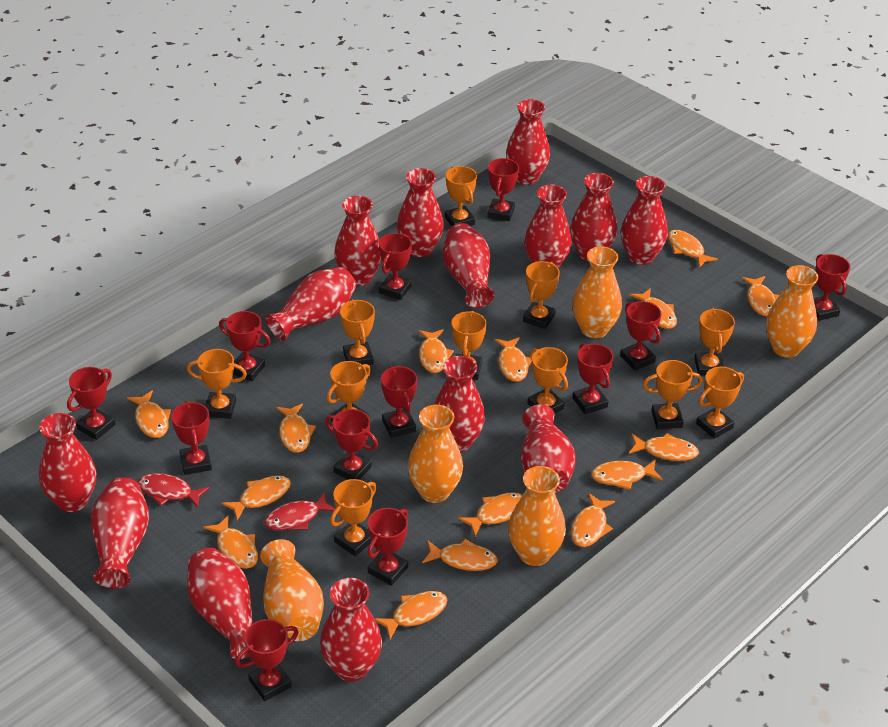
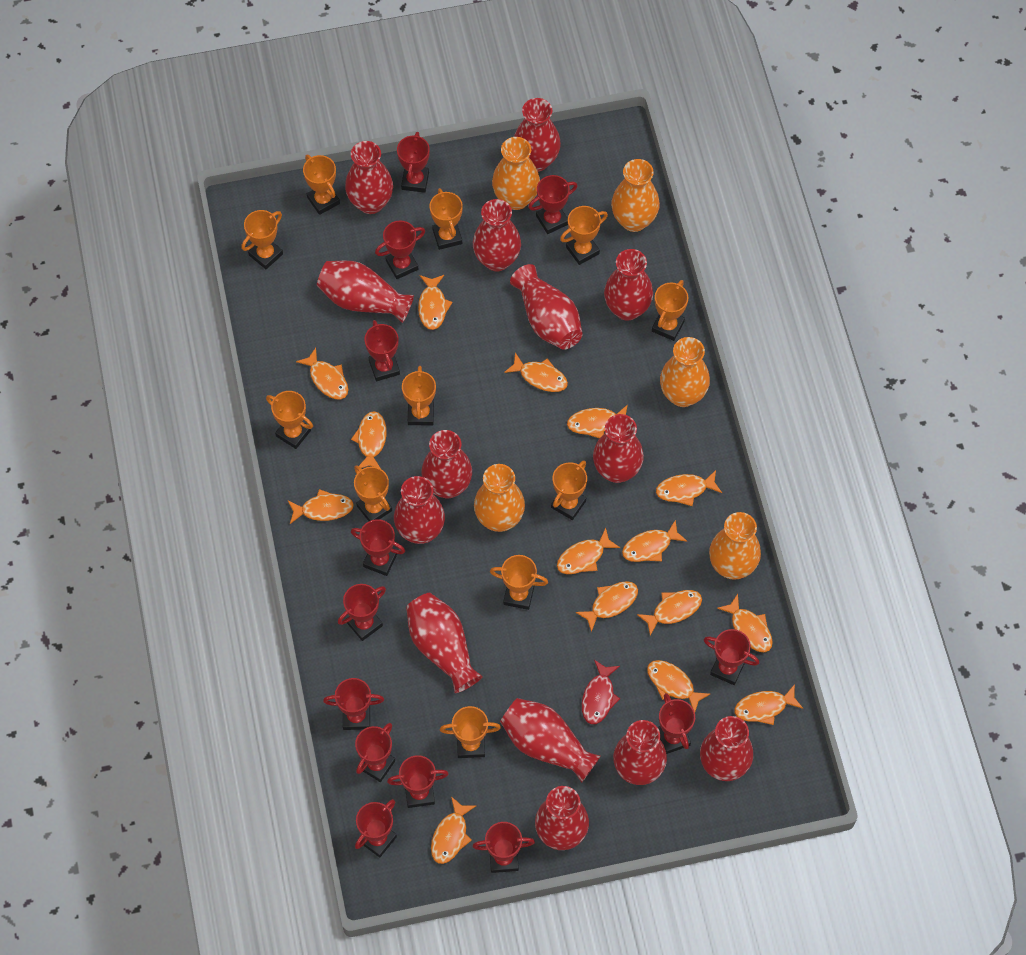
red fish: [138,473,210,508] [264,492,335,531] = 2 -> [582,660,620,724] = 1
red trophy: [67,367,115,440] [171,401,212,475] [219,311,271,381] [235,619,298,701] [326,409,378,480] [367,508,408,586] [379,233,412,300] [381,366,417,438] [487,158,519,221] [573,343,613,414] [620,301,662,371] [813,254,850,321] = 12 -> [323,678,384,730] [338,584,386,641] [351,519,405,576] [355,723,395,782] [355,799,397,858] [364,320,400,381] [375,220,425,279] [387,755,449,808] [397,132,430,193] [472,822,535,873] [528,175,577,234] [658,693,695,754] [704,629,759,685] = 13

